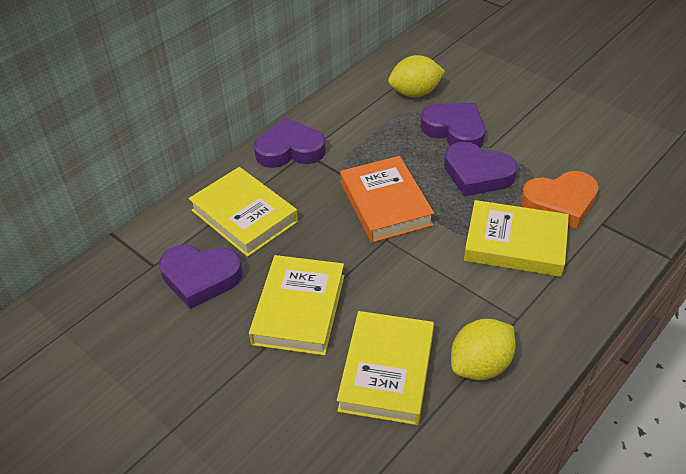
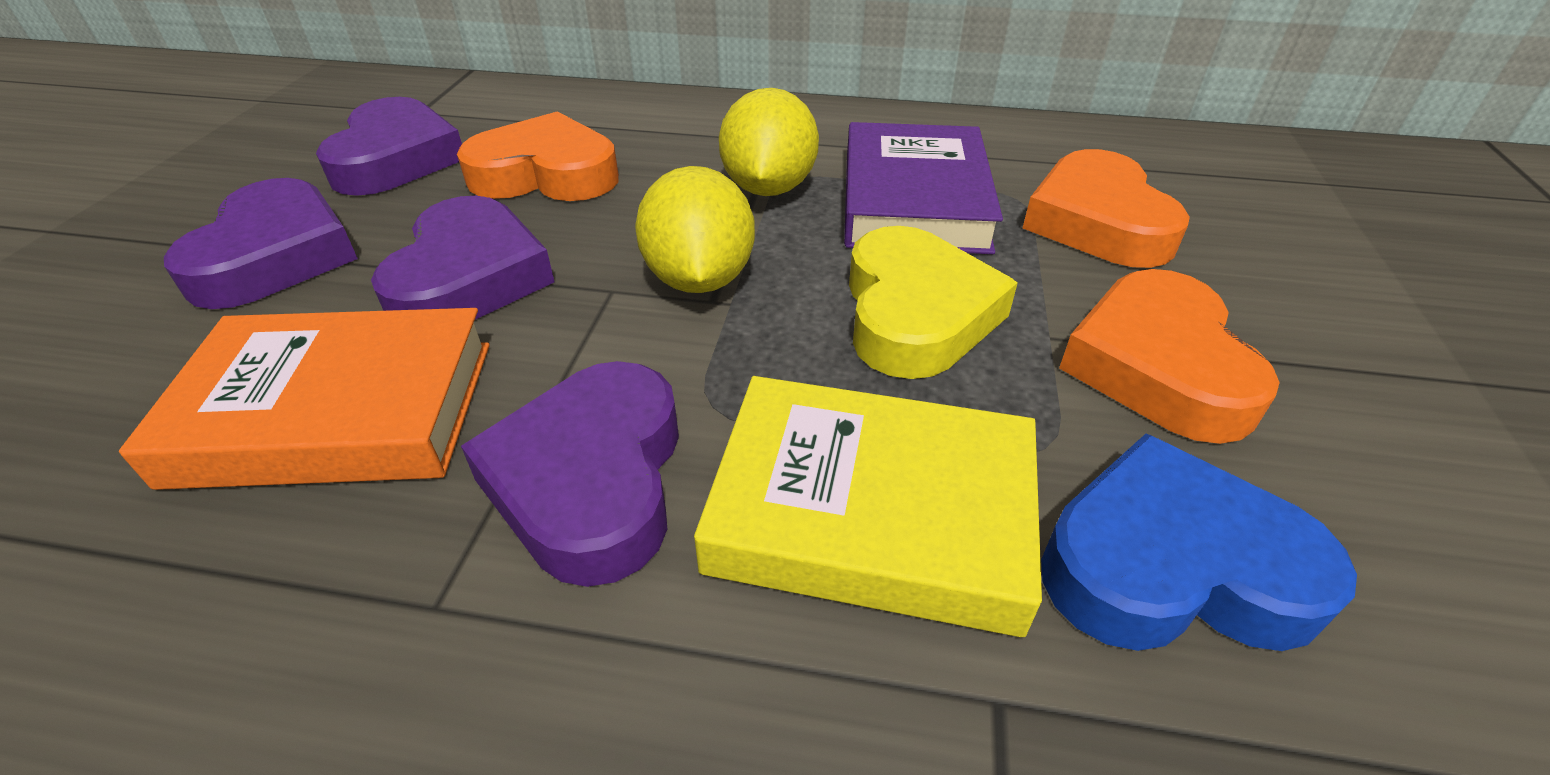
blue heart: none = 0 -> [1041,434,1357,651] = 1
orange heart: [521,171,599,229] = 1 -> [457,111,619,201] [1023,149,1190,268] [1059,269,1280,444] = 3
purple book: none = 0 -> [844,122,1003,254] = 1
yellow book: [189,167,298,257] [249,255,344,356] [337,311,434,425] [464,200,569,277] = 4 -> [694,376,1042,637] = 1
yellow heart: none = 0 -> [849,226,1018,379] = 1

